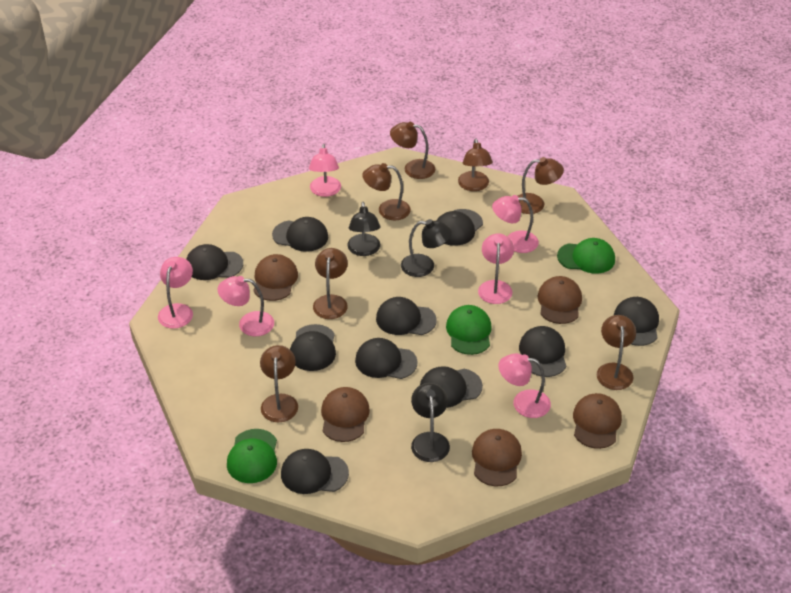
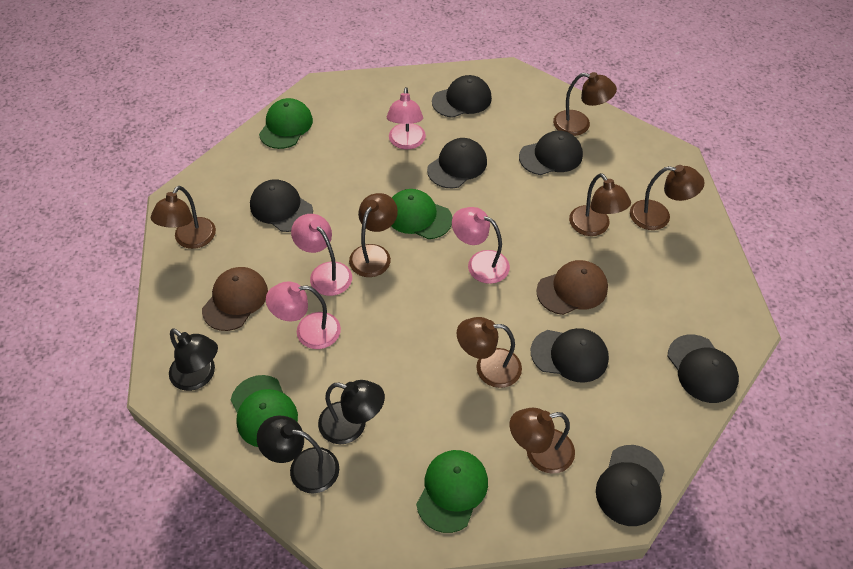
black cap: [186,244,243,280] [272,217,328,252] [281,449,349,494] [290,324,336,371] [355,338,418,379] [376,297,437,335] [420,366,483,408] [436,209,483,246] [519,326,566,377] [614,297,659,346] = 10 -> [250,179,313,232] [427,138,487,189] [432,75,492,118] [519,130,583,175] [531,328,609,383] [596,445,665,526] [668,335,739,403] = 7
brown cap: [253,254,298,301] [321,387,370,442] [472,429,522,486] [538,276,582,324] [573,393,622,449] = 5 -> [202,267,268,331] [536,260,608,315] = 2
green cap: [227,429,277,483] [446,305,492,355] [557,238,615,274] = 3 -> [231,375,298,447] [259,98,313,149] [391,189,453,239] [416,450,488,533] = 4
pink lamp: [158,257,193,329] [218,276,274,336] [309,144,341,197] [478,233,514,304] [492,195,539,253] [498,353,551,418] = 6 -> [266,281,341,349] [291,214,352,296] [387,87,426,149] [452,207,510,284] = 4

